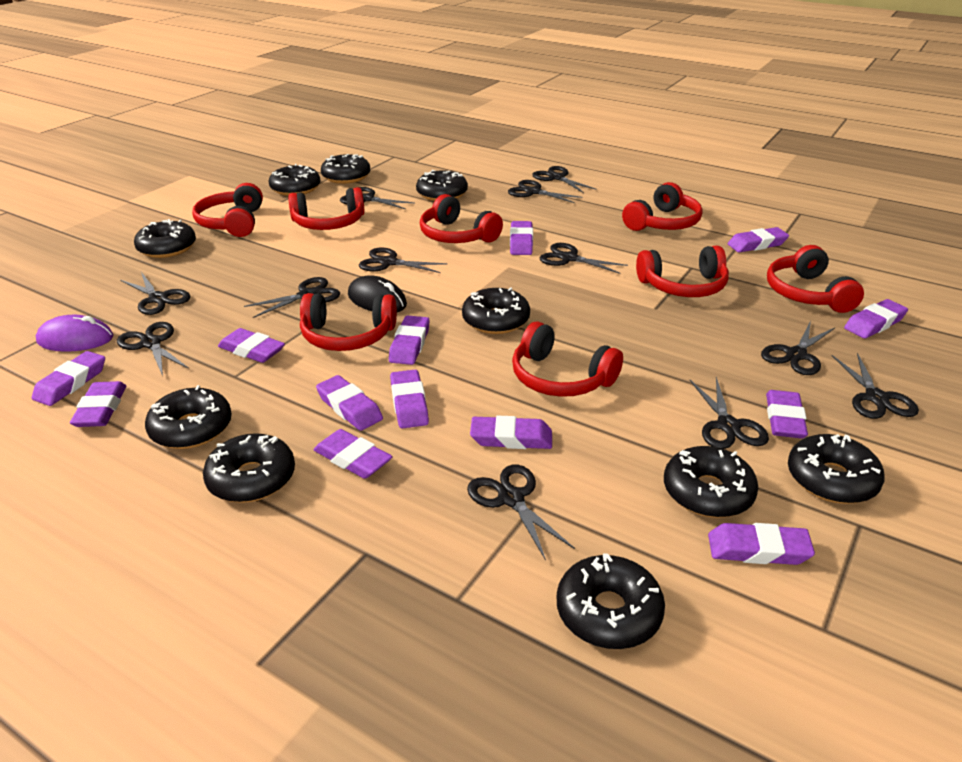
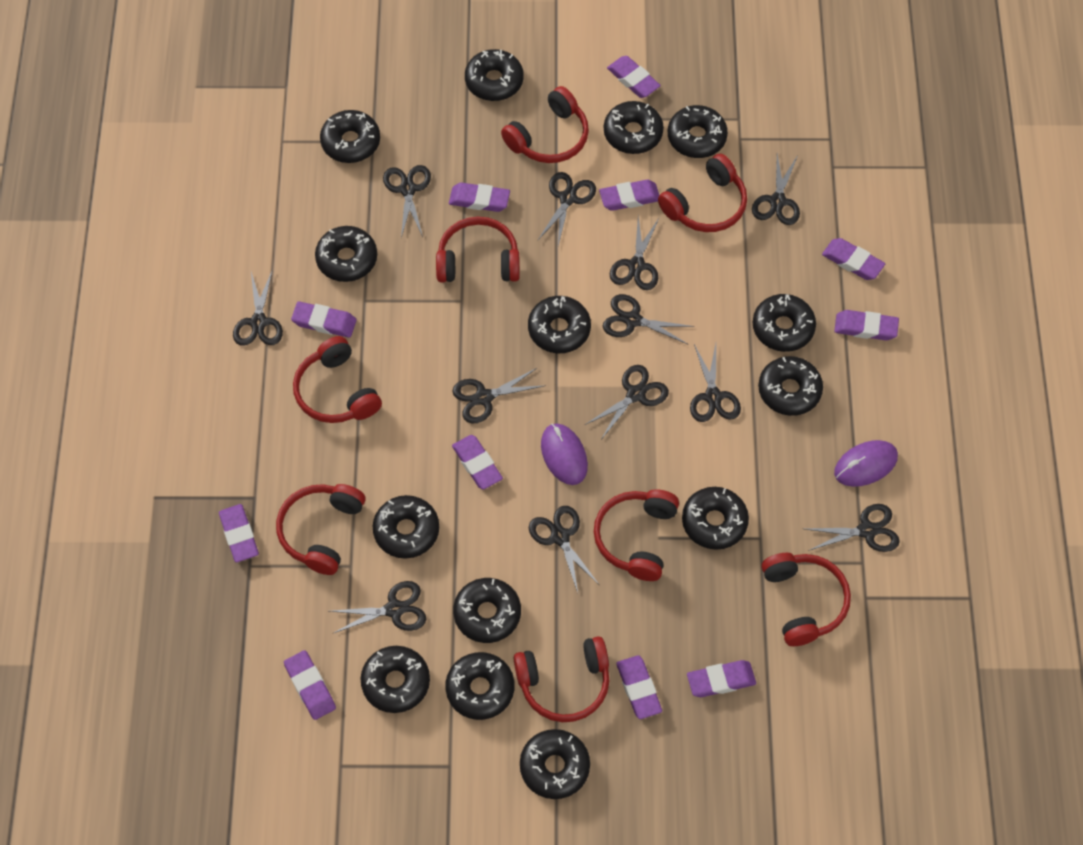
black donut: [134,219,196,258] [145,385,232,449] [203,433,295,503] [269,164,320,196] [321,154,370,184] [416,170,468,201] [462,287,530,334] [557,553,665,649] [664,446,758,518] [788,434,884,504] = 10 -> [315,226,377,282] [320,110,380,163] [361,646,430,713] [373,495,439,559] [445,652,515,720] [453,578,521,643] [465,49,524,101] [520,729,590,799] [528,296,591,353] [604,101,664,154] [668,105,728,158] [682,487,749,550] [753,294,816,352] [758,356,823,416] = 14
black mouse: [348,275,407,312] = 1 -> none = 0
purple eraser: [32,351,105,406] [70,381,126,427] [218,328,285,363] [314,429,392,479] [316,375,383,431] [389,316,430,365] [390,370,429,428] [470,415,552,449] [510,221,533,255] [708,523,815,565] [728,227,789,253] [766,390,808,439] [844,299,908,338] = 13 -> [219,504,259,563] [284,650,336,720] [291,301,357,338] [449,183,510,212] [452,435,503,490] [599,180,659,211] [607,56,661,98] [616,655,662,719] [687,660,756,697] [822,238,885,280] [834,310,899,340] = 11
purple mouse: [36,315,113,352] = 1 -> [541,424,588,485] [834,440,898,487] = 2

